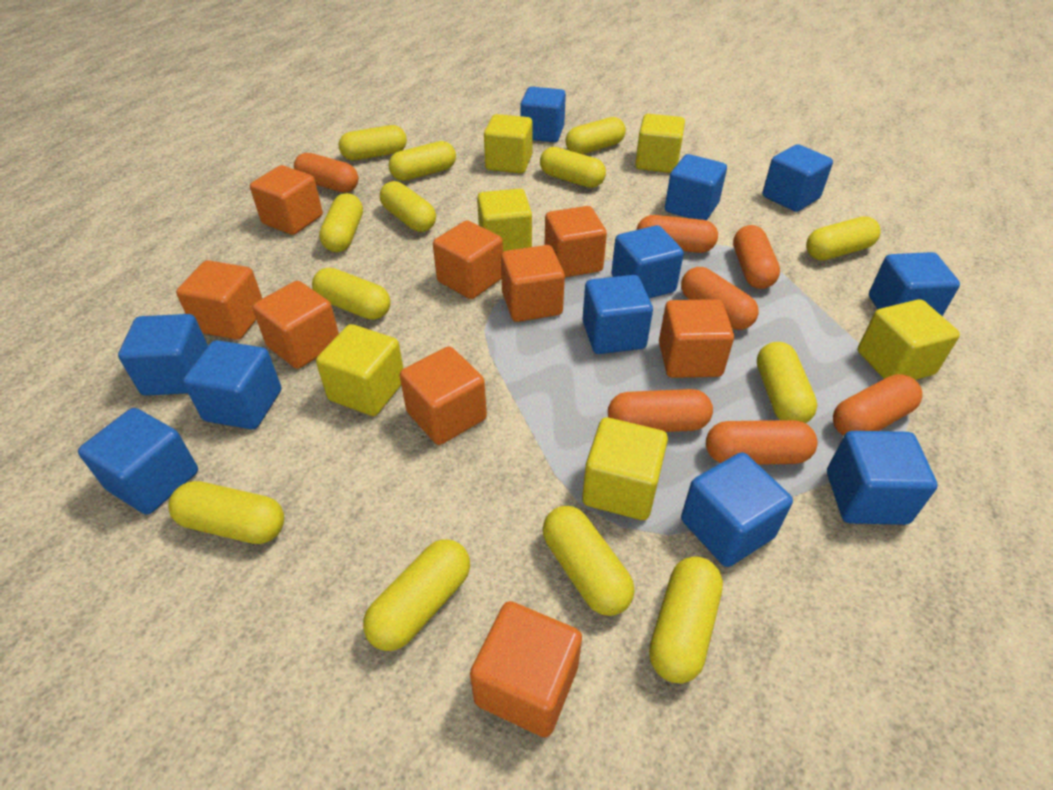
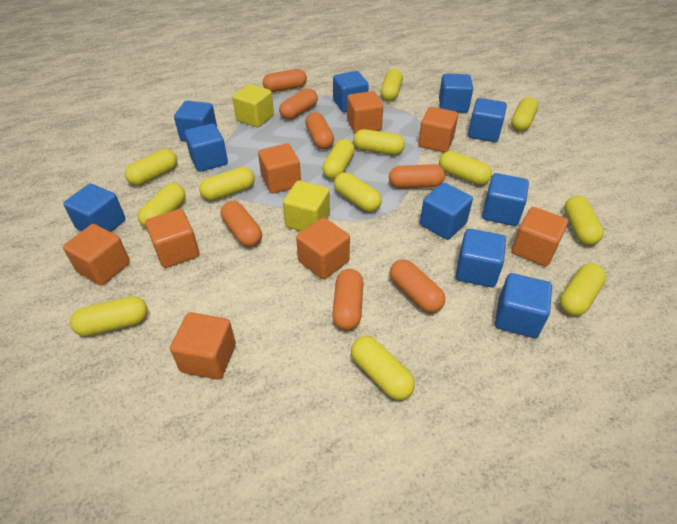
blue cube: [78,408,198,515] [118,314,208,396] [183,340,281,429] [520,87,566,142] [582,275,653,354] [611,225,684,299] [665,154,727,220] [681,453,793,567] [763,144,833,212] [827,431,938,525] [869,252,960,316] = 11 -> [63,184,125,232] [174,101,217,142] [184,123,228,172] [333,71,369,112] [420,183,473,240] [439,74,473,113] [456,229,506,287] [468,98,507,142] [482,173,529,226] [495,273,552,338] = 10
orange cube: [176,260,263,340] [250,165,323,235] [252,281,339,369] [400,347,487,445] [433,220,503,299] [470,601,582,737] [501,245,565,322] [545,206,607,277] [659,299,734,378] = 9 -> [63,224,130,286] [145,209,199,268] [170,312,236,379] [258,143,301,194] [296,218,350,279] [347,91,383,133] [418,107,458,152] [512,207,568,266] = 8
yellow cube: [316,324,404,416] [477,188,532,252] [484,114,533,173] [582,417,668,520] [635,114,685,173] [858,299,960,380] = 6 -> [232,84,274,128] [283,181,330,231] = 2

